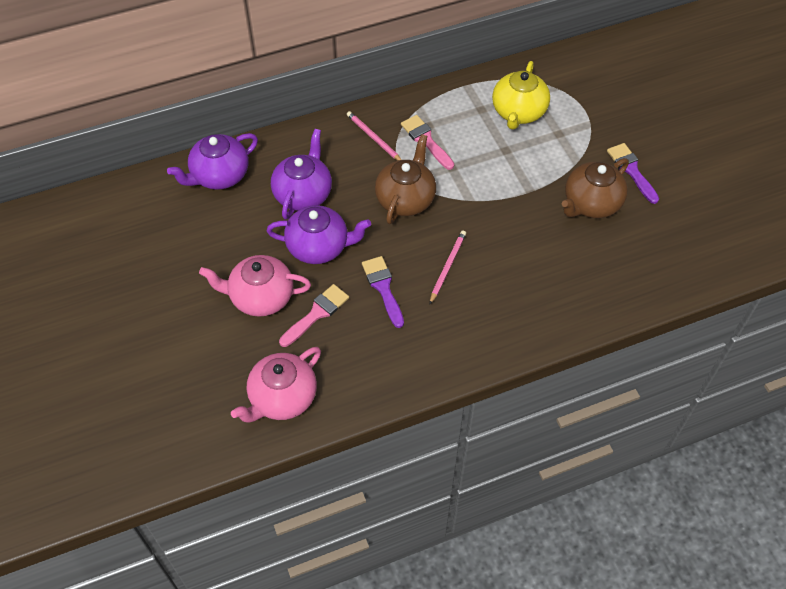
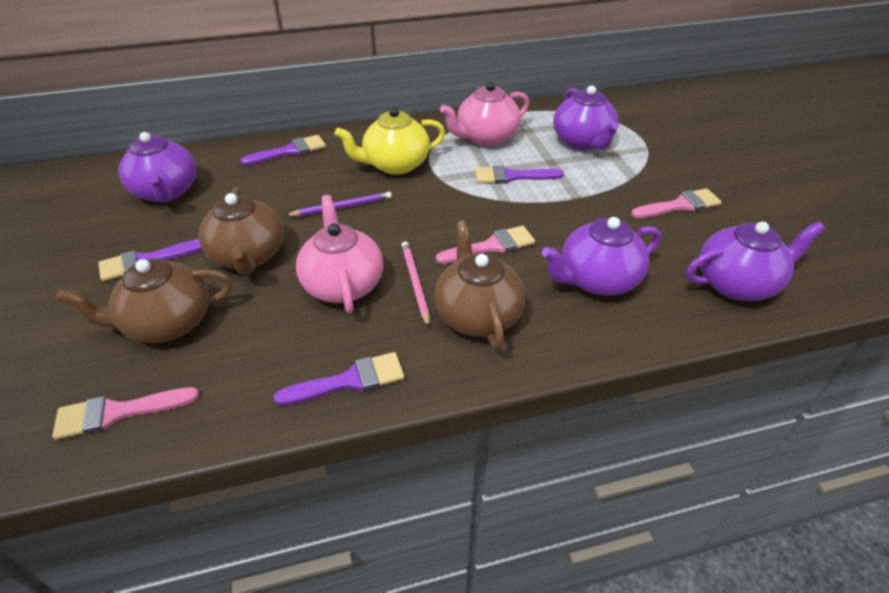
brown teapot: [375,134,436,224] [562,158,629,218] = 2 -> [57,259,232,343] [199,188,284,275] [434,220,525,350] = 3
pink brush: [279,284,349,347] [401,115,454,170] = 2 -> [52,387,199,440] [436,226,535,264] [631,188,722,218] = 3
pink pencil: [347,111,402,160] [430,231,466,304] = 2 -> [401,241,430,328] = 1
purple brush: [362,256,404,328] [607,143,659,204] = 2 -> [98,239,202,281] [240,135,326,165] [274,352,405,406] [475,165,564,184] = 4
purple pencil: none = 0 -> [285,192,392,216] = 1
purple teapot: [167,133,258,190] [267,205,371,264] [271,129,332,220] = 3 -> [119,132,197,202] [542,217,661,296] [553,85,619,150] [686,222,825,301] = 4

